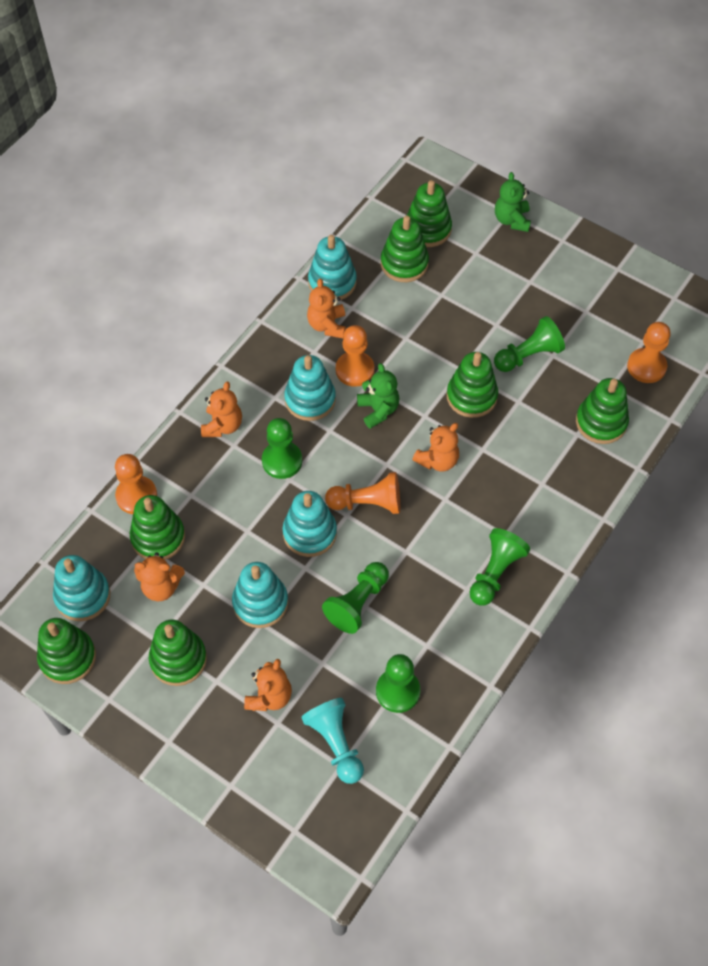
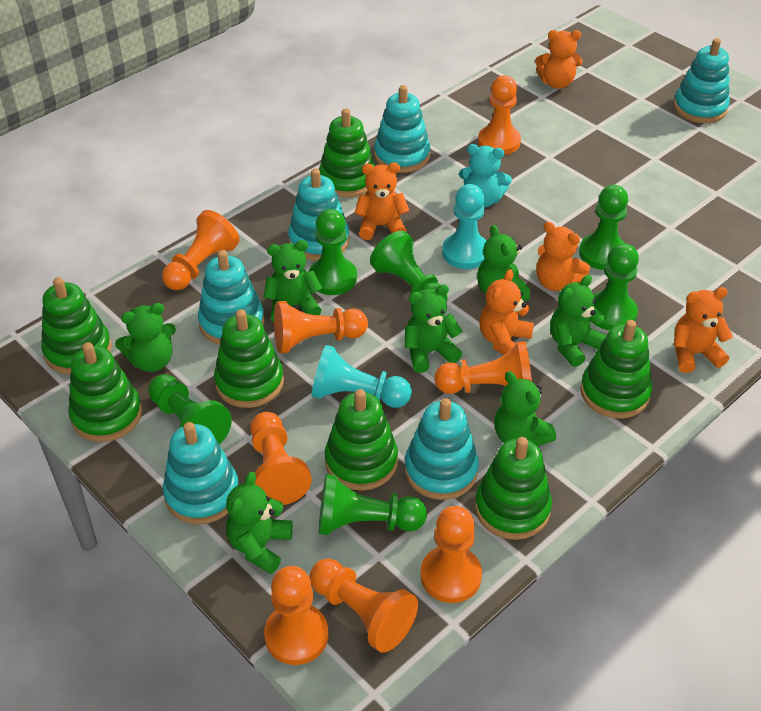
green pawn: [262,418,302,479] [322,562,389,634] [376,654,420,713] [469,528,530,606] [494,316,565,372] = 5 -> [148,374,232,445] [309,209,357,295] [319,474,427,535] [370,231,448,302] [579,185,628,270] [591,243,639,330] = 6
green teddy bear: [357,363,399,429] [495,172,531,232] = 2 -> [115,303,176,372] [226,472,293,574] [264,240,322,322] [405,284,462,373] [477,225,530,301] [494,371,556,446] [550,275,606,367] = 7
orange pawn: [115,454,157,514] [325,472,400,514] [336,325,374,387] [627,322,671,383] = 4 -> [162,210,239,290] [250,412,312,505] [264,566,328,665] [274,301,368,353] [309,558,418,653] [420,506,482,603] [434,341,532,394] [478,75,521,155] = 8
turquoise pawn: [301,698,364,784] = 1 -> [312,345,412,408] [442,184,486,269] = 2
turquoise stacking toy: [53,555,110,621] [232,562,288,628] [282,491,337,557] [284,355,336,421] [308,235,357,300] = 5 -> [163,422,239,524] [198,250,265,345] [288,168,349,261] [374,85,430,173] [404,398,479,500] [673,38,730,123] = 6
turquoise teddy bear: none = 0 -> [459,144,512,208] = 1

